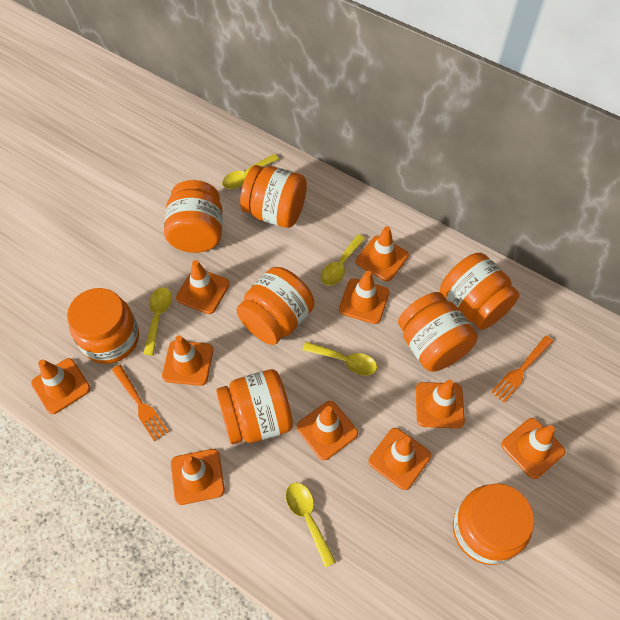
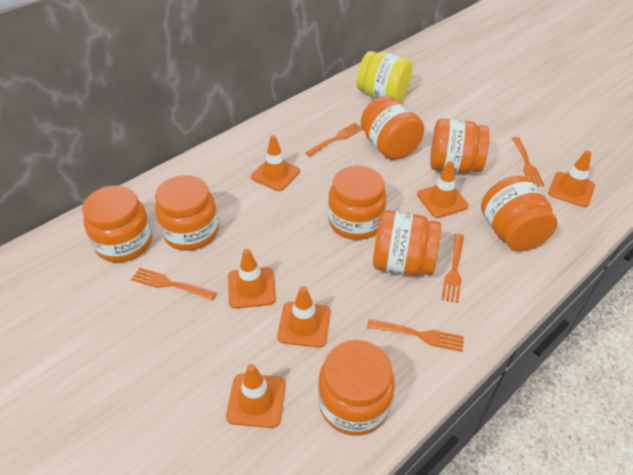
orange fork: [112,365,169,441] [491,335,553,403] = 2 -> [131,267,217,300] [305,123,363,156] [367,319,464,352] [441,234,464,303] [512,137,545,186] = 5
orange traffic cone: [31,358,91,414] [162,335,213,386] [171,449,225,505] [176,260,230,314] [297,401,358,460] [339,271,389,324] [356,226,409,281] [369,428,431,490] [416,380,465,428] [501,418,565,479] = 10 -> [226,364,286,428] [228,249,276,309] [251,135,300,191] [277,286,330,348] [417,161,468,218] [548,150,595,207] = 6
yellow jar: none = 0 -> [356,51,413,101] = 1
yellow spoon: [144,287,172,355] [222,154,279,189] [286,483,336,568] [302,342,377,376] [321,234,365,286] = 5 -> none = 0

